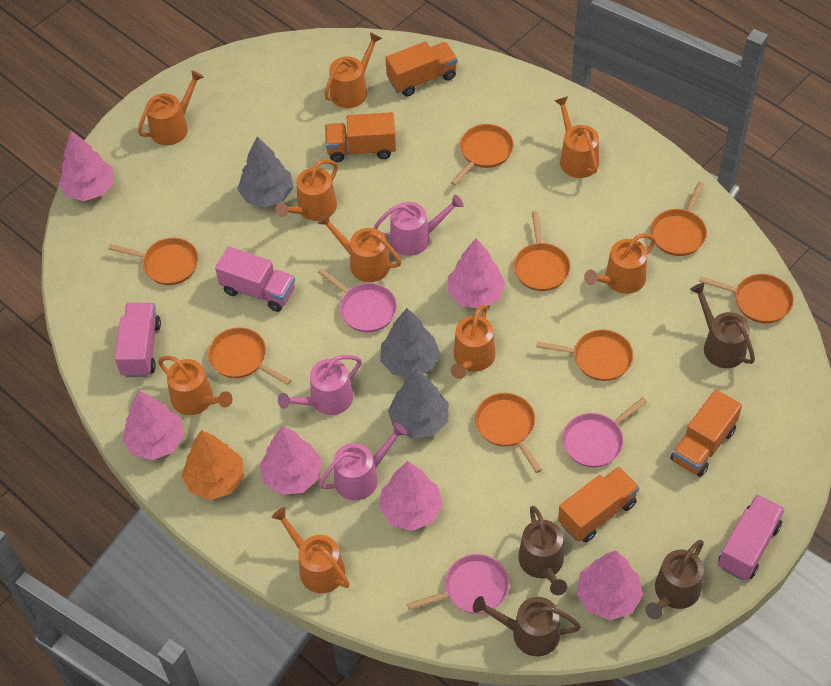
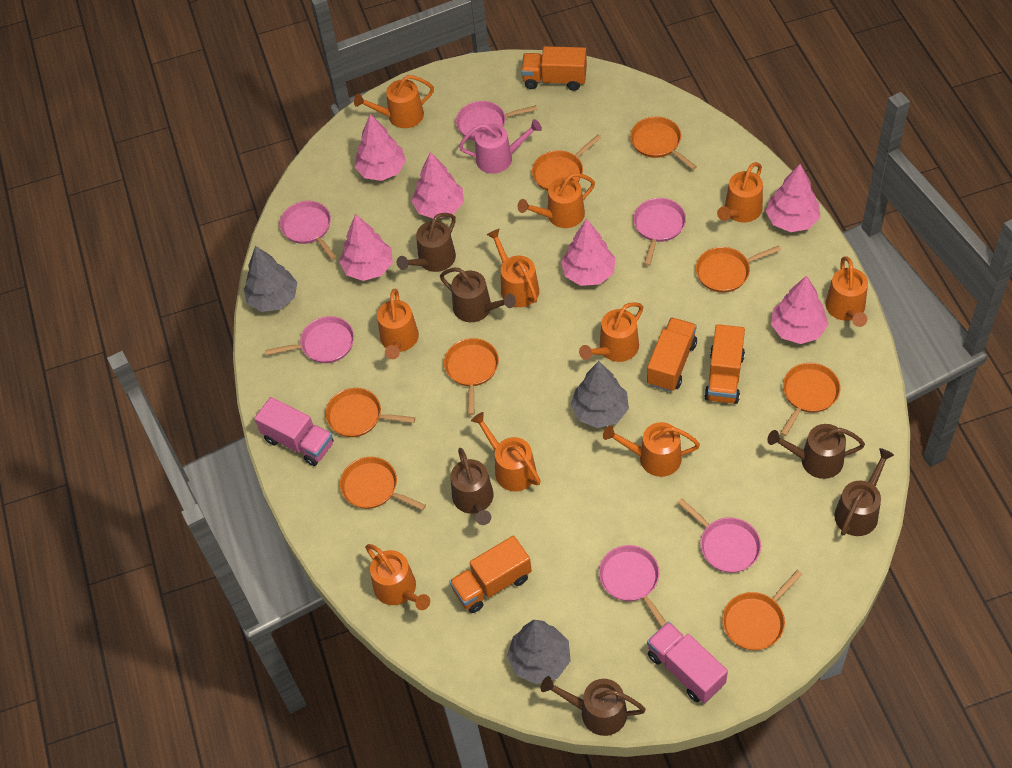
brown watering can: [473,596,581,656] [518,506,567,595] [645,540,704,620] [690,283,755,368] = 4 -> [397,213,456,272] [440,268,516,322] [451,448,494,525] [541,676,646,736] [767,424,865,479] [834,448,894,536] = 6
orange tree: [182,430,244,500] = 1 -> none = 0
orange watering can: [138,70,204,145] [158,356,232,415] [272,507,350,593] [276,159,338,221] [318,213,402,282] [324,32,382,108] [451,304,496,379] [554,96,599,178] [584,233,656,294] = 9 -> [354,75,434,128] [365,544,430,610] [377,289,419,359] [471,412,541,491] [487,229,539,307] [518,173,595,228] [579,302,643,362] [603,422,700,477] [717,162,763,223] [825,256,868,327] = 10
pink pan: [318,268,397,332] [407,554,509,614] [562,397,647,467] = 3 -> [265,316,354,363] [280,201,336,260] [456,101,537,141] [599,545,667,627] [633,198,686,266] [677,498,761,573] = 6
pink truck: [115,303,161,377] [215,246,295,312] [718,495,785,580] = 3 -> [254,397,334,466] [647,621,728,703] = 2
pink watering can: [278,355,362,415] [319,423,407,500] [373,195,464,256] = 3 -> [459,119,542,174] = 1

